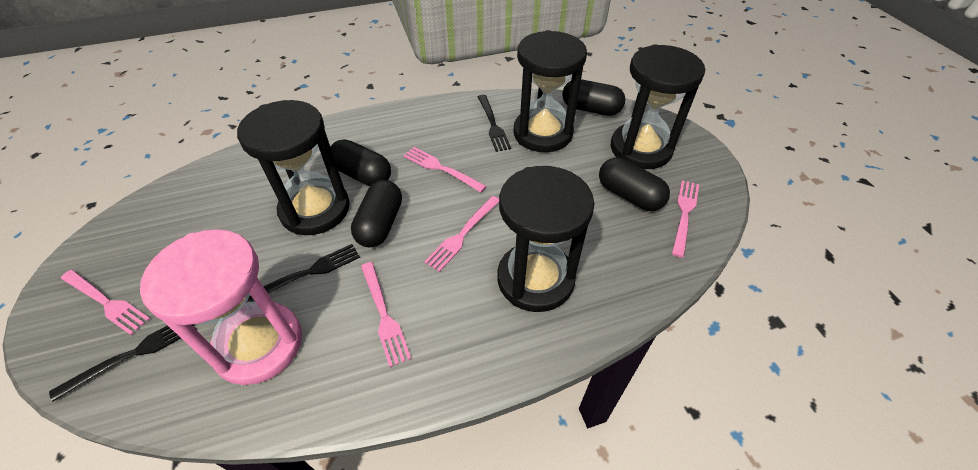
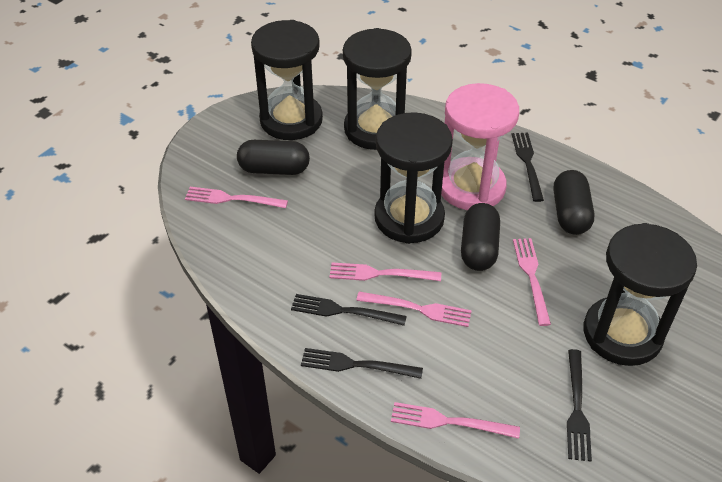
black capsule: [330,139,391,186] [351,180,402,247] [562,79,625,116] [599,158,670,211] = 4 -> [237,140,310,175] [461,203,500,271] [554,170,594,235] = 3
black fork: [49,324,197,402] [247,244,360,302] [478,95,511,152] = 3 -> [291,294,407,326] [301,348,423,379] [511,133,544,202] [567,349,592,461] = 4

